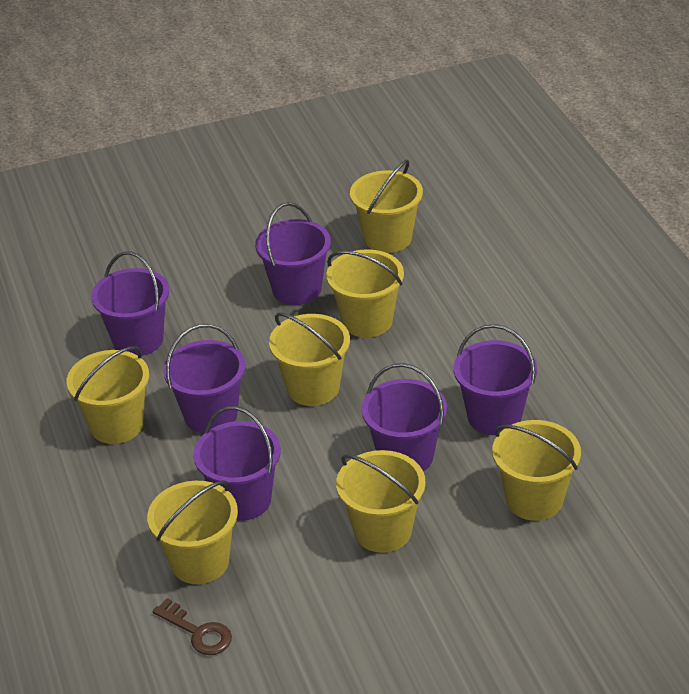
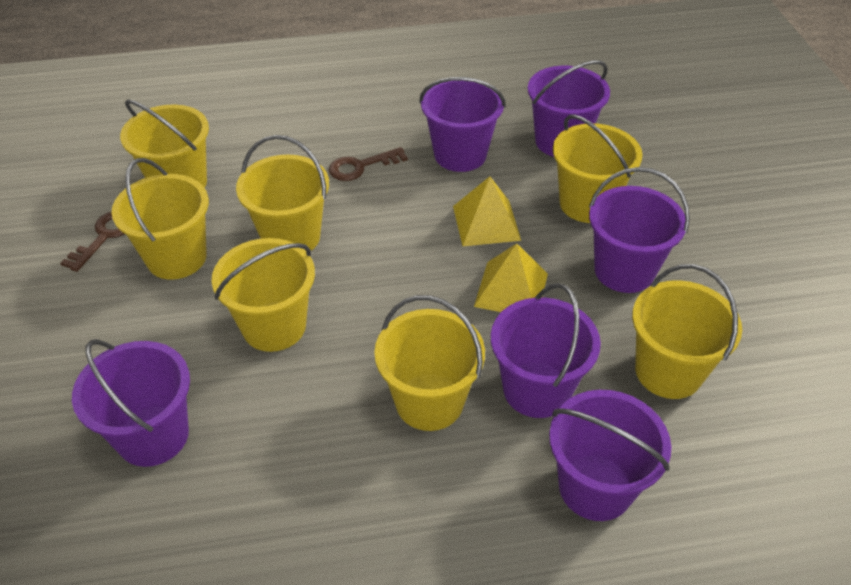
brown key: [153,598,232,655] = 1 -> [60,211,124,272] [329,147,408,181] = 2
yellow pyramid: none = 0 -> [453,176,521,246] [474,243,548,312] = 2

